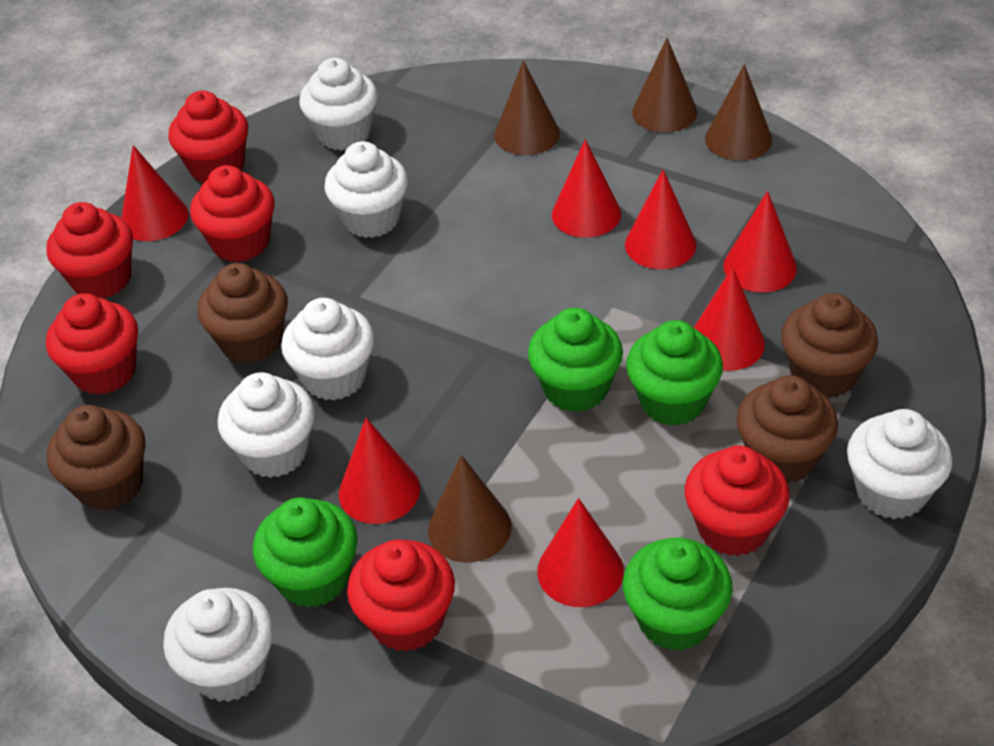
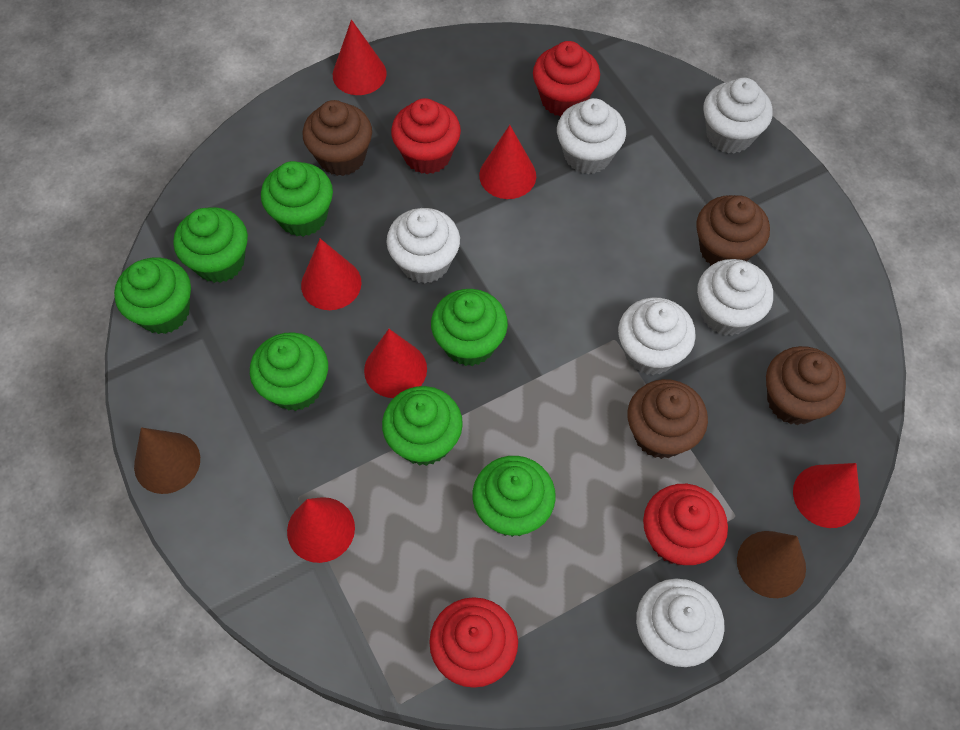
brown cone: [428,455,511,562] [495,60,560,155] [632,38,697,133] [705,64,772,161] = 4 -> [134,427,200,494] [737,531,806,598] = 2
green cupcake: [253,497,358,608] [528,308,623,412] [623,537,733,651] [626,320,723,426] = 4 -> [114,257,191,334] [173,207,248,283] [250,332,328,411] [261,161,333,237] [382,386,463,466] [431,289,508,366] [473,456,556,537] = 7
red cone: [121,145,189,241] [339,418,420,524] [537,498,624,607] [552,139,621,238] [625,170,696,269] [694,267,765,371] [723,191,797,292] = 7 -> [287,497,355,563] [301,239,362,310] [333,19,387,95] [364,329,427,398] [479,125,536,199] [793,463,860,528] = 6
red cupcake: [46,202,133,298] [46,293,138,395] [168,91,248,183] [190,165,275,262] [347,540,455,652] [685,446,790,556] = 6 -> [391,98,461,174] [429,597,518,688] [533,41,600,117] [643,484,728,565] = 4

